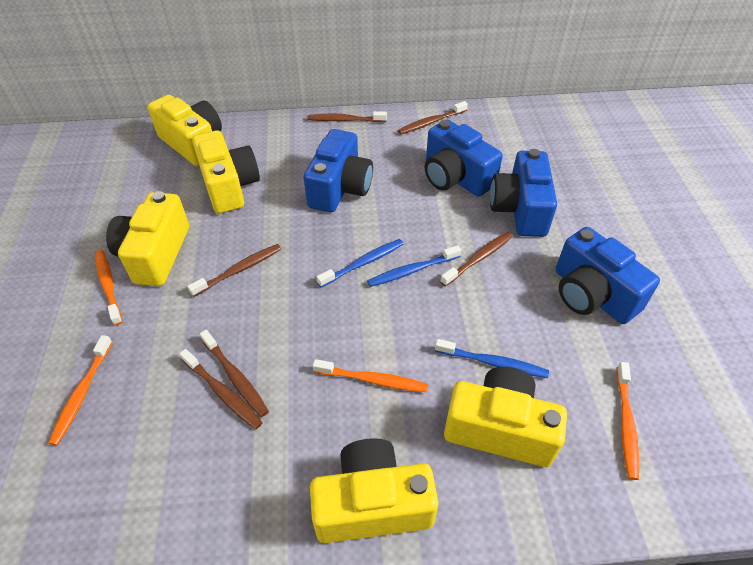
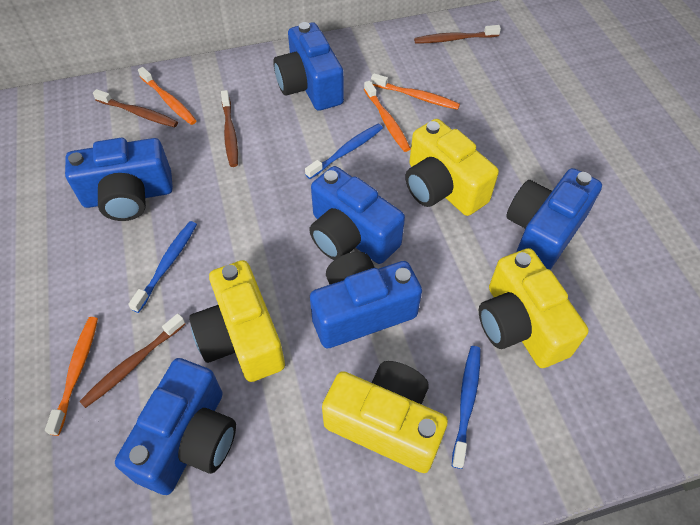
blue camera: [303,129,373,212] [425,120,503,197] [490,149,557,237] [556,227,660,324] = 4 -> [65,138,173,221] [115,358,236,495] [273,22,344,111] [309,166,405,264] [310,252,422,348] [506,168,602,270] = 6
brown toothbrush: [179,349,263,429] [187,244,281,297] [200,330,269,417] [308,111,387,122] [398,101,468,134] [440,232,513,287] = 6 -> [79,313,186,408] [93,89,178,127] [221,90,238,167] [414,25,501,44] = 4
yellow camera: [106,191,189,286] [148,95,222,166] [192,130,260,214] [310,438,438,543] [444,367,567,467] = 5 -> [189,260,285,382] [322,361,448,473] [405,119,499,216] [479,248,589,368] = 4

